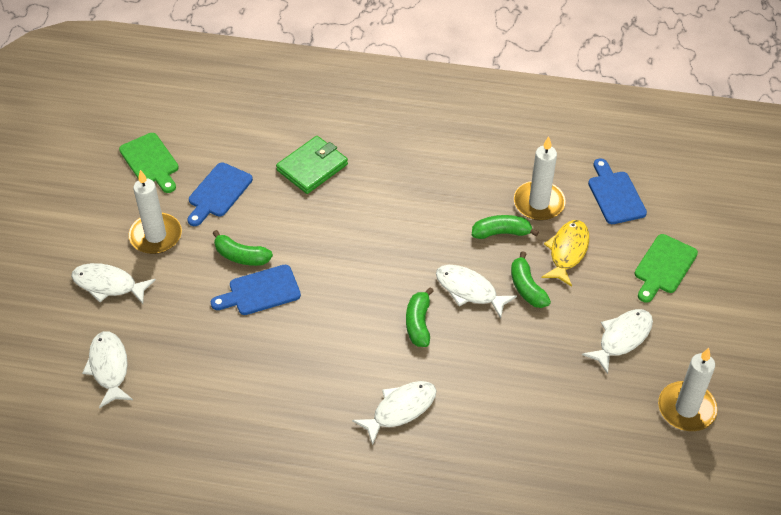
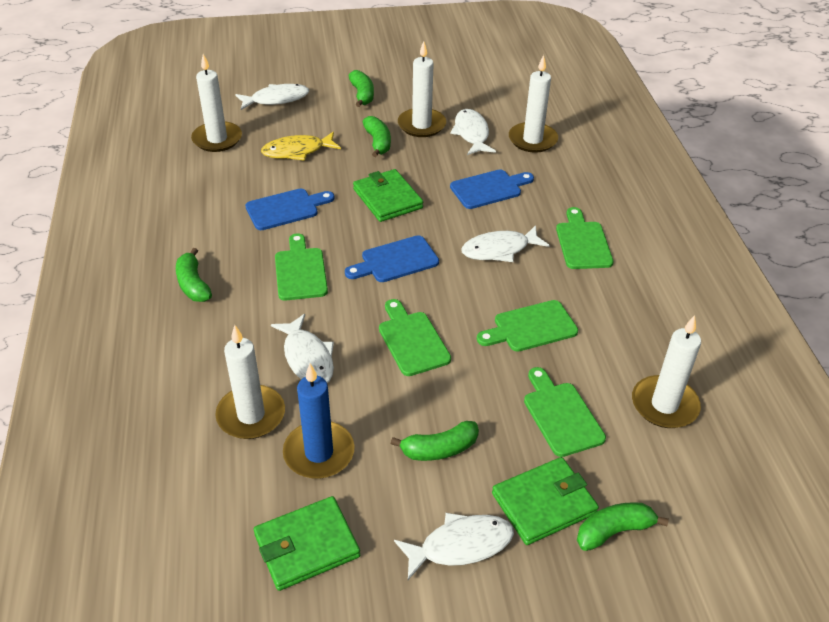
blue candle: none = 0 -> [283,364,355,479] = 1
green banana: [212,230,273,266] [406,287,434,347] [472,215,539,239] [511,251,551,308] = 4 -> [176,248,212,302] [349,70,374,107] [363,116,391,157] [391,421,479,461] [577,502,669,551] = 5
green cutting board: [119,133,179,193] [635,234,698,303] = 2 -> [275,233,328,301] [379,299,451,376] [477,300,578,352] [524,367,606,457] [556,207,613,269] = 5
green wallet: [276,136,348,194] = 1 -> [254,496,360,591] [353,169,423,222] [492,457,599,545] = 3
white candle: [129,170,182,254] [514,137,565,221] [658,348,717,431] = 3 -> [191,54,242,152] [215,325,285,439] [398,41,446,137] [509,55,558,153] [632,315,701,428] = 5

